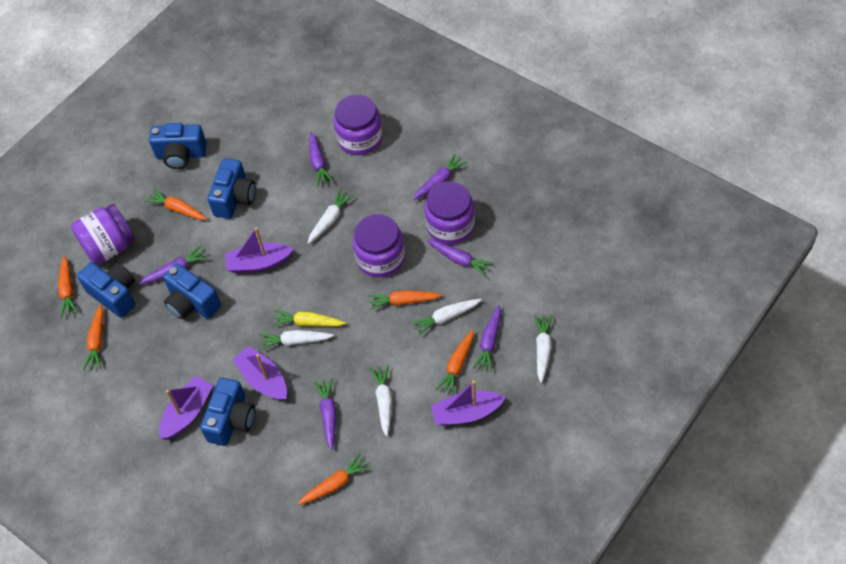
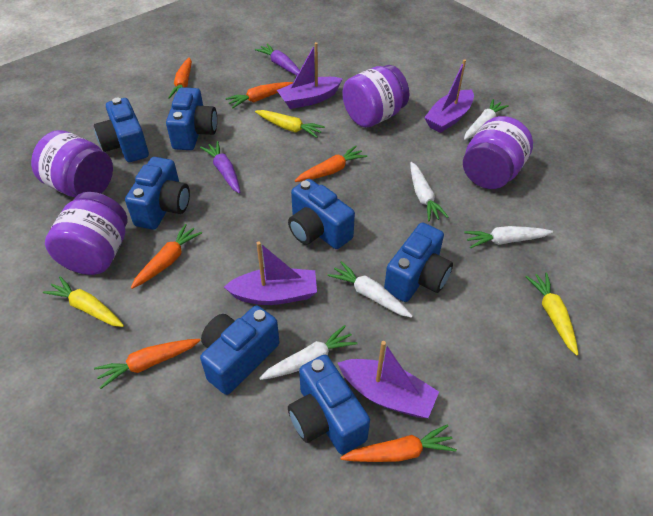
blue camera: [77,262,135,318] [149,123,207,169] [163,263,221,319] [200,377,255,446] [208,158,256,219] = 5 -> [94,98,149,162] [125,157,190,230] [166,87,217,150] [200,306,279,395] [288,179,355,249] [288,355,370,455] [384,222,453,302] = 7
purple carrot: [139,246,208,284] [309,132,334,186] [314,378,336,450] [413,153,467,200] [427,240,494,276] [473,305,501,372] = 6 -> [200,141,240,193] [255,43,300,75] = 2
yellow carrot: [272,310,346,327] = 1 -> [43,276,124,327] [255,110,325,138] [525,272,579,356] = 3

